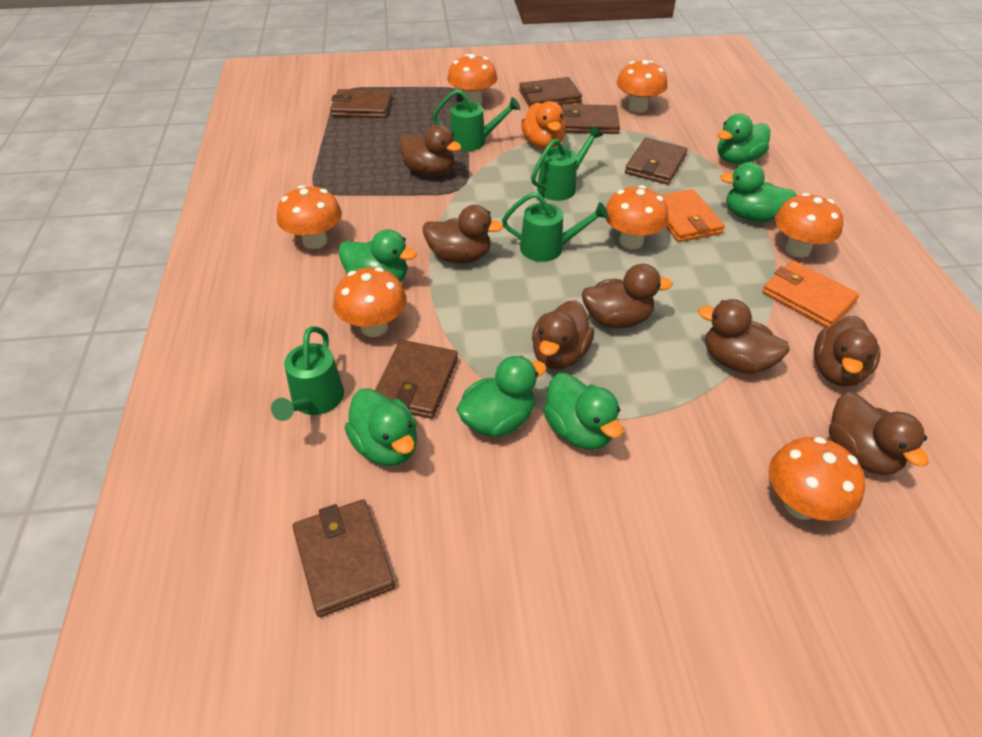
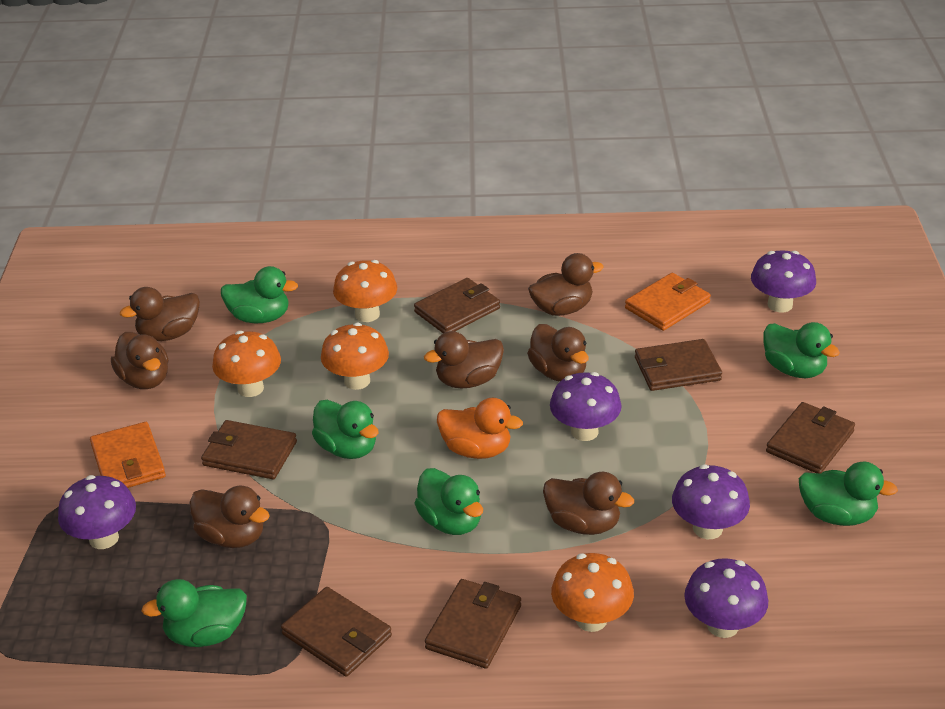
green watering can: [271,326,344,421] [433,89,521,151] [502,192,609,262] [531,126,603,201] = 4 -> none = 0
orange mushroom: [277,185,342,249] [333,267,407,337] [447,54,497,105] [605,185,668,249] [616,60,667,113] [769,437,865,521] [775,193,843,257] = 7 -> [212,331,281,397] [321,323,389,390] [333,260,397,322] [551,553,634,632] = 4
purple mushroom: none = 0 -> [58,475,136,549] [550,372,622,441] [672,464,750,539] [684,558,768,638] [751,250,816,312] = 5

